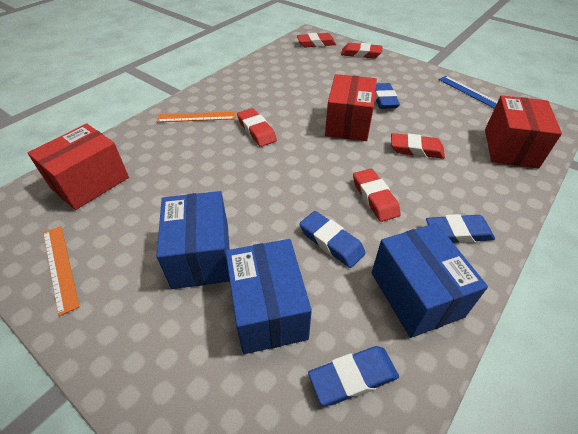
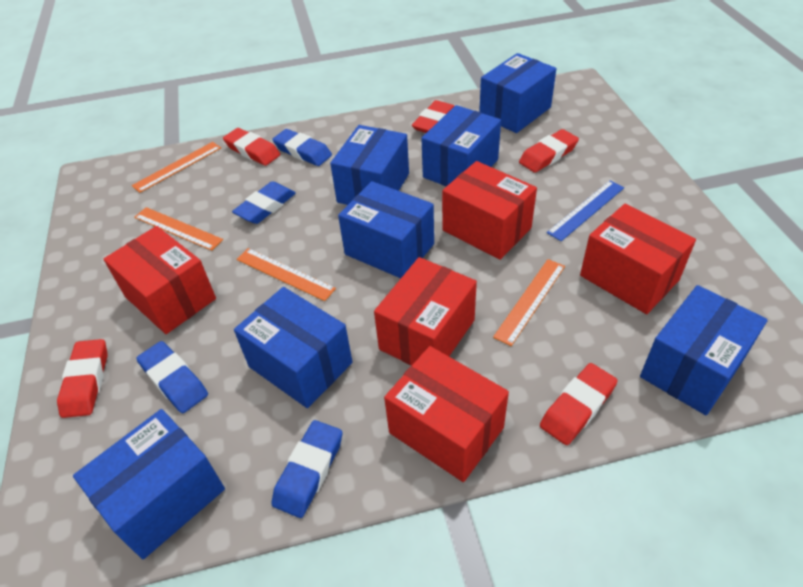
blue box: [156,191,230,289] [225,239,312,354] [372,223,488,338] = 3 -> [73,409,225,559] [234,287,352,408] [330,125,409,205] [338,181,434,278] [421,105,501,186] [479,53,556,133] [640,285,768,415] = 7
orange ruler: [43,226,80,316] [157,112,236,122] = 2 -> [132,142,221,193] [134,207,223,251] [237,248,336,301] [493,259,565,346] = 4
red box: [28,124,129,210] [325,74,377,141] [485,95,562,169] = 3 -> [104,226,216,334] [374,257,477,366] [384,346,509,482] [442,161,537,260] [580,204,696,314] = 5

